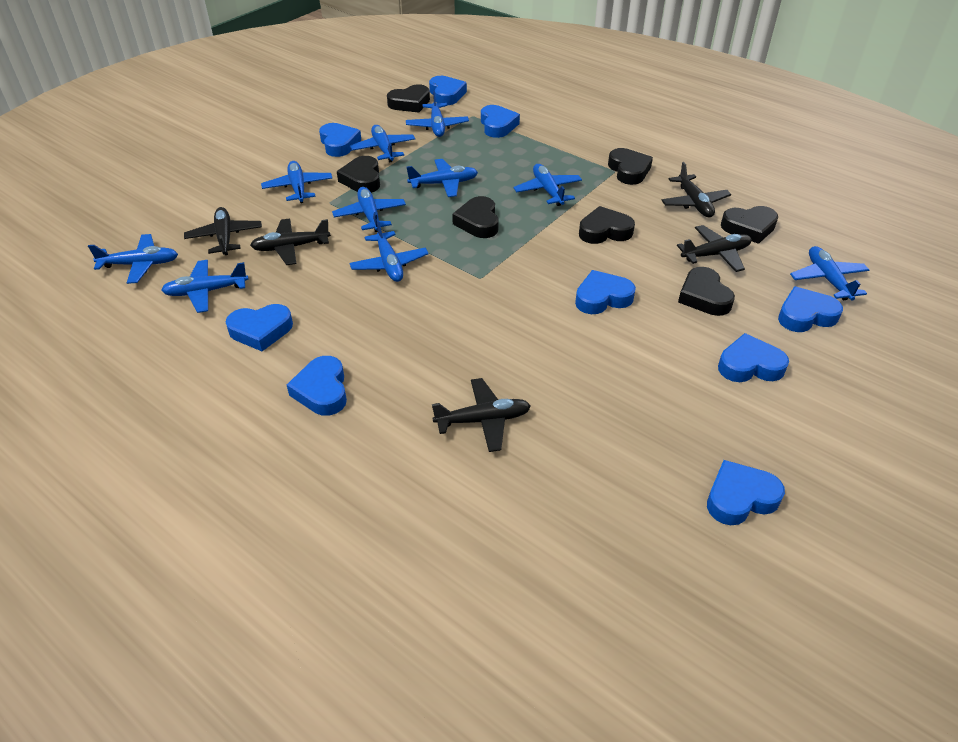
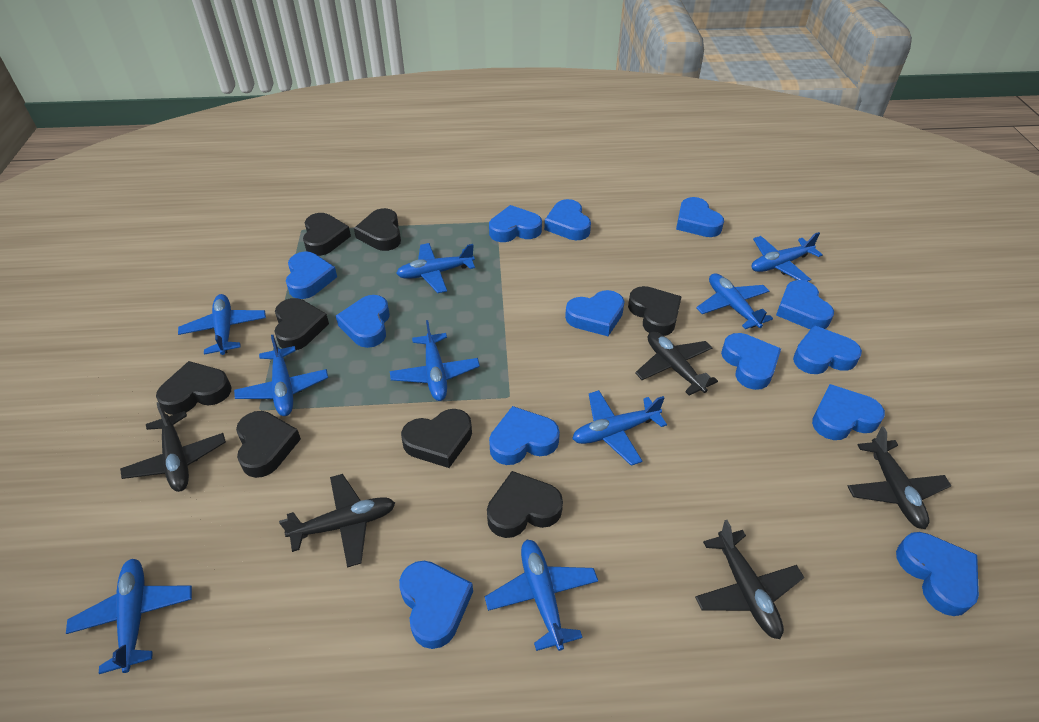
black heart: [337,156,380,193] [387,84,430,113] [452,196,499,238] [579,206,635,244] [608,148,653,185] [678,267,735,316] [721,206,778,244] = 7 -> [156,361,232,415] [236,411,301,478] [274,298,329,350] [303,213,351,256] [354,208,401,251] [401,409,472,468] [487,471,563,538] [628,286,682,336] = 8
blue heart: [226,304,293,351] [287,356,347,416] [319,123,361,157] [429,76,467,105] [481,105,520,138] [575,270,636,314] [707,460,785,525] [718,333,789,382] [778,286,843,332] = 9 -> [286,252,337,299] [336,295,390,348] [399,561,473,649] [489,205,542,242] [489,406,560,465] [544,199,591,240] [565,290,625,336] [676,197,724,237] [721,333,781,390] [776,280,834,329] [793,325,862,374] [812,384,885,440] [896,532,979,616] = 13
blue plane: [88,234,178,284] [161,260,249,313] [261,161,332,203] [332,187,406,232] [349,219,429,282] [350,125,415,163] [406,90,469,137] [407,159,478,197] [514,164,582,206] [790,246,869,300] = 10 -> [66,559,192,674] [178,294,266,355] [234,335,328,416] [390,320,480,401] [396,243,475,293] [485,540,598,651] [572,390,667,466] [696,273,773,329] [751,232,823,281] = 9

